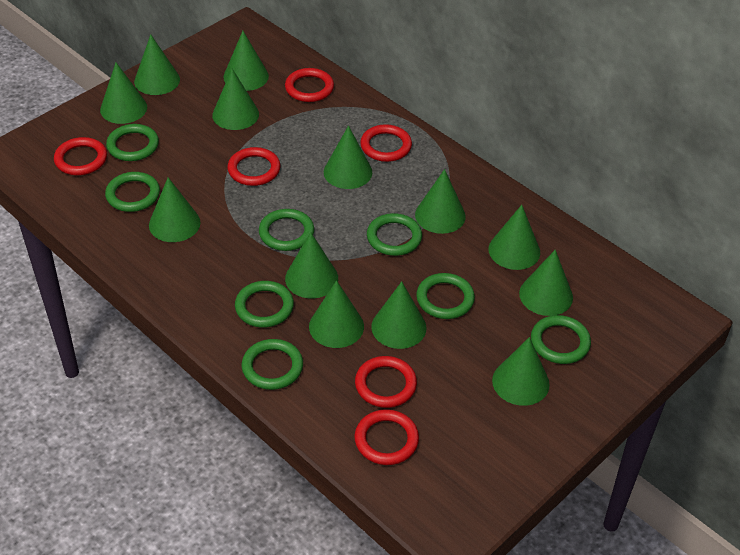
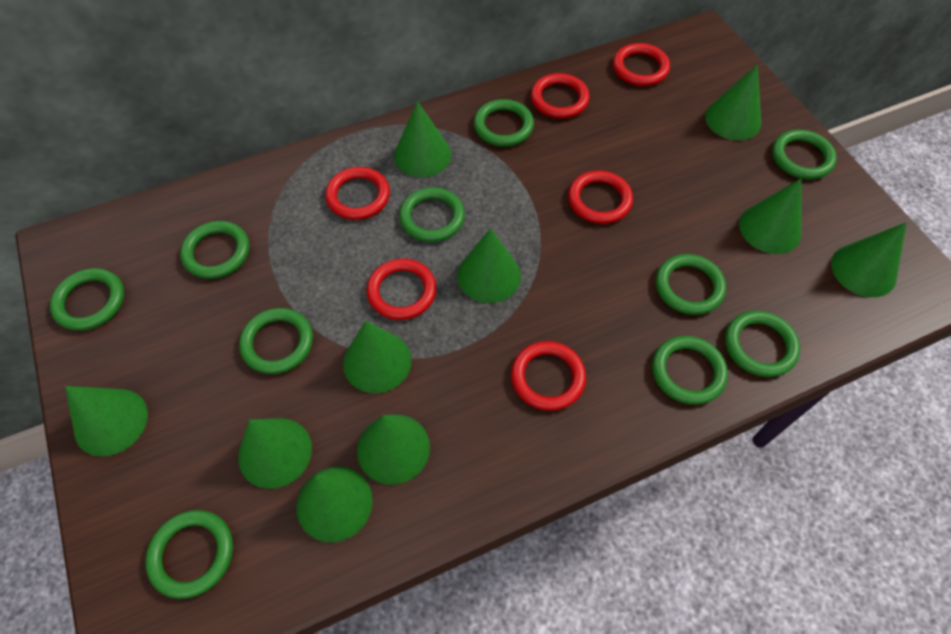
green cone: [100,62,147,124] [134,34,180,95] [149,177,201,242] [212,69,259,130] [223,31,269,91] [285,232,338,298] [309,280,364,348] [324,126,372,189] [371,281,427,349] [415,169,466,234] [488,205,540,270] [492,337,550,406] [519,250,573,316] = 13 -> [65,386,148,456] [238,418,312,489] [296,466,373,543] [343,321,411,393] [357,414,430,485] [394,101,451,177] [458,228,521,303] [705,64,761,140] [739,179,802,254] [831,222,907,297] = 10
green ring: [105,172,160,212] [106,124,159,161] [235,281,294,328] [242,339,303,390] [259,209,314,251] [367,213,422,256] [416,273,475,319] [531,315,591,364] = 8 -> [50,268,124,331] [145,510,233,599] [180,221,249,279] [239,308,313,374] [399,187,465,242] [474,99,534,146] [652,336,728,405] [656,254,726,315] [725,311,800,377] [772,130,837,179] = 10

